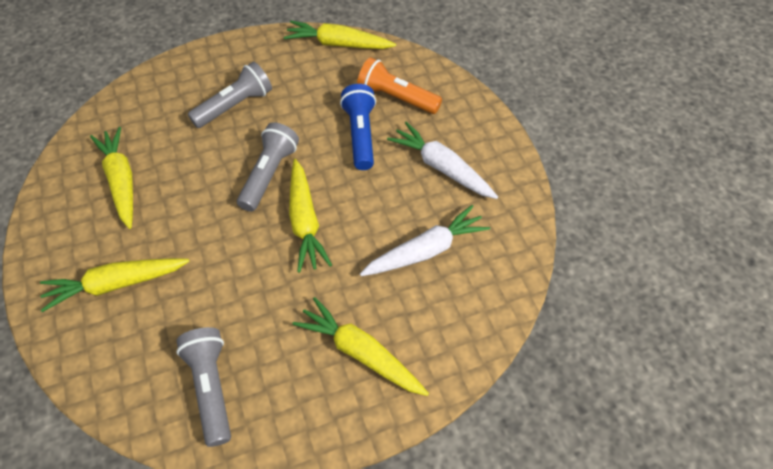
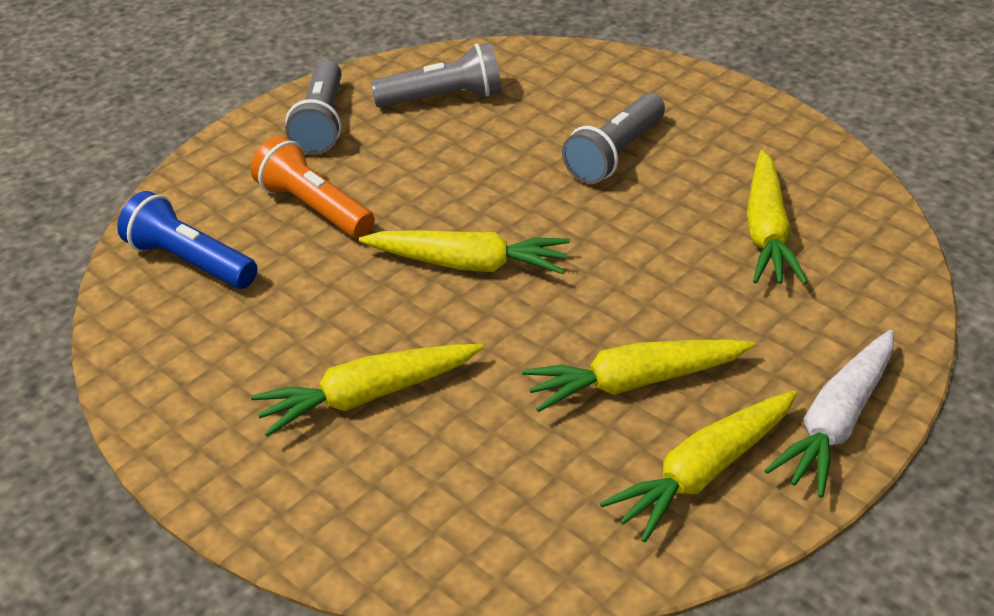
white carrot: [360,205,490,276] [387,122,498,199] = 2 -> [764,330,893,498] = 1

